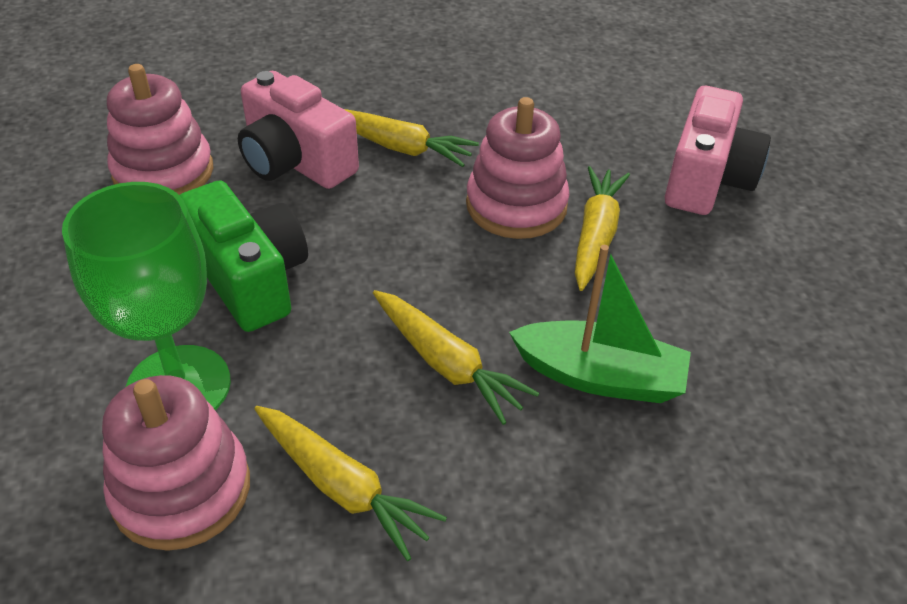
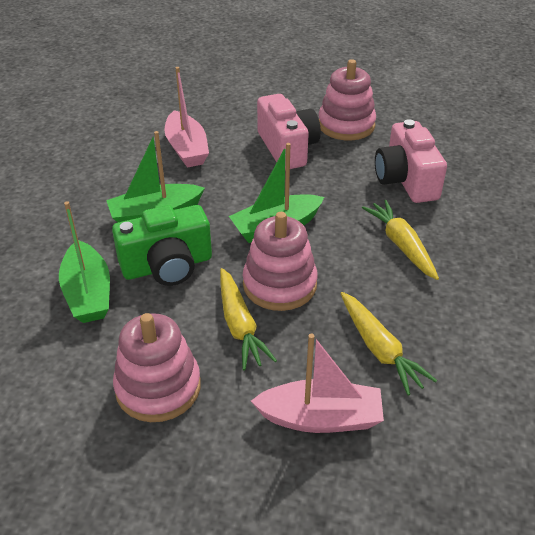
green boat: [509,245,691,403] = 1 -> [59,201,110,323] [106,131,205,222] [229,143,324,243] = 3
green goblet: [62,182,231,410] = 1 -> none = 0
pink boat: none = 0 -> [164,67,209,168] [251,334,384,433] = 2
yellow carrot: [254,406,447,561] [344,109,479,167] [373,290,539,425] [575,166,630,291] = 4 -> [220,268,277,370] [340,292,437,396] [362,200,439,280] = 3

